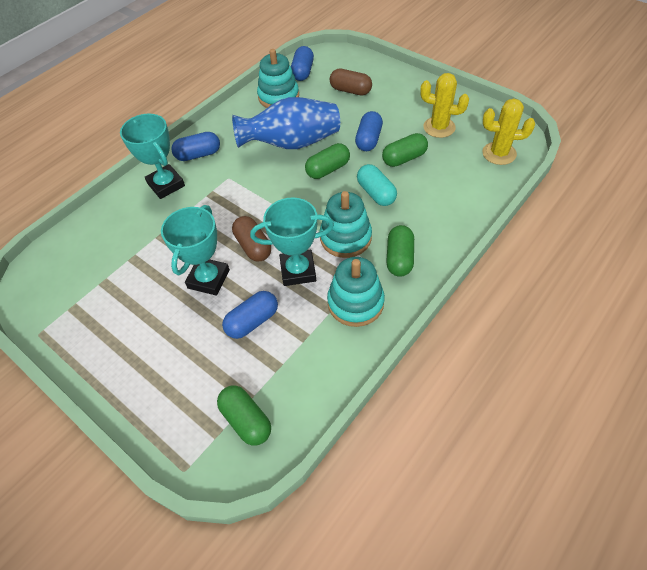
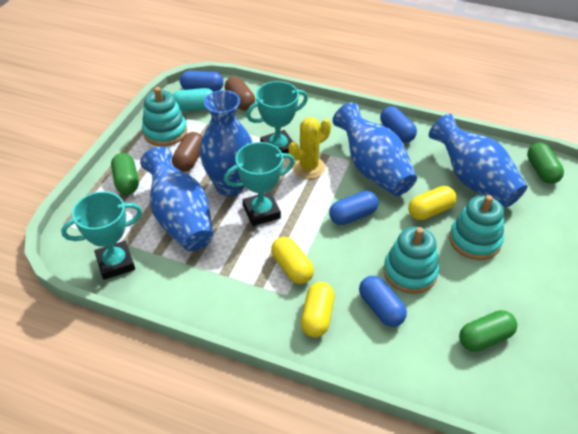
blue vase: [232,97,340,149] = 1 -> [140,146,213,251] [199,90,252,197] [333,102,417,196] [429,114,528,207] = 4
green capsule: [217,385,271,445] [305,143,350,179] [382,133,428,167] [386,225,414,277] = 4 -> [111,153,139,195] [459,310,517,352] [527,143,564,184] = 3
yellow cactus: [420,73,469,138] [482,99,535,165] = 2 -> [289,117,331,179] = 1
yellow capsule: none = 0 -> [271,237,314,284] [301,282,334,338] [408,186,457,220] = 3

